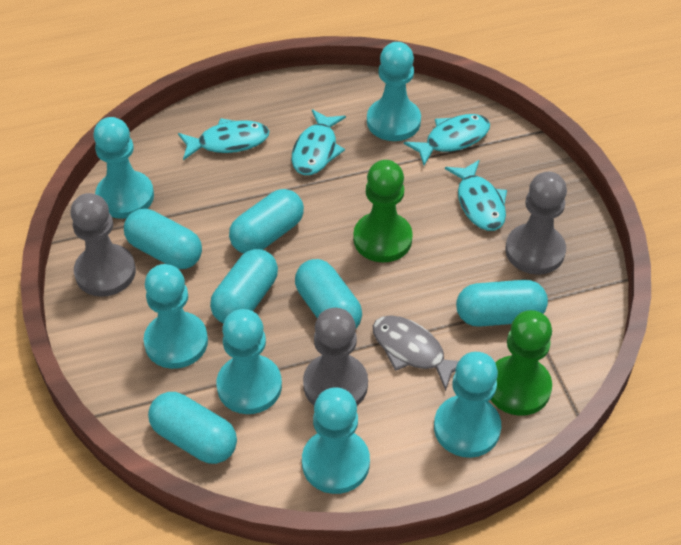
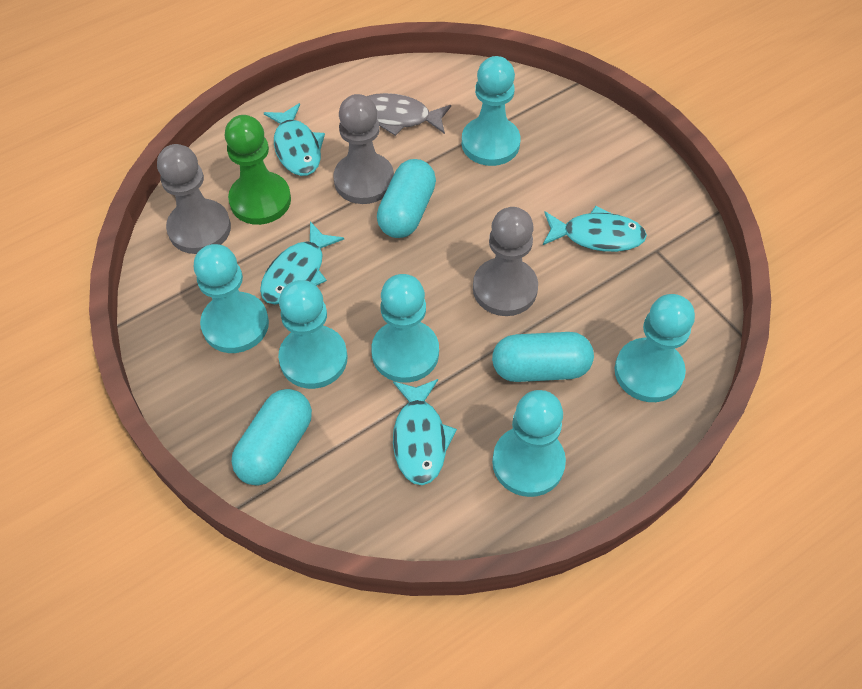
green pawn: [353,160,413,262] [490,310,552,416] = 2 -> [225,115,291,225] = 1
turquoise capsule: [124,209,202,269] [148,392,237,464] [210,249,278,324] [229,189,304,253] [295,259,362,328] [456,280,548,327] = 6 -> [231,389,312,485] [377,159,436,238] [492,332,594,382] = 3

